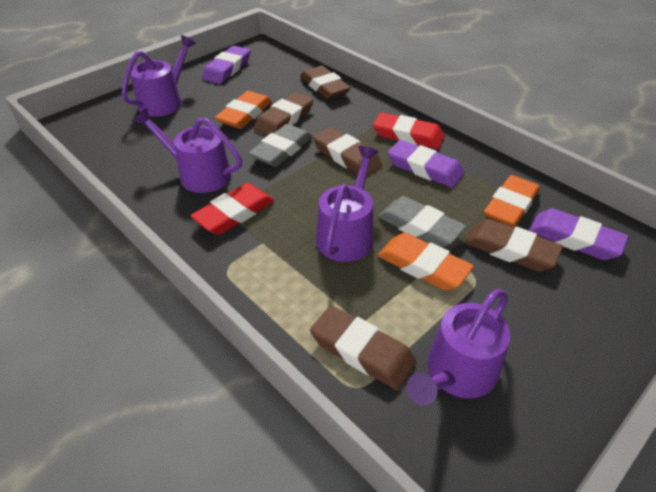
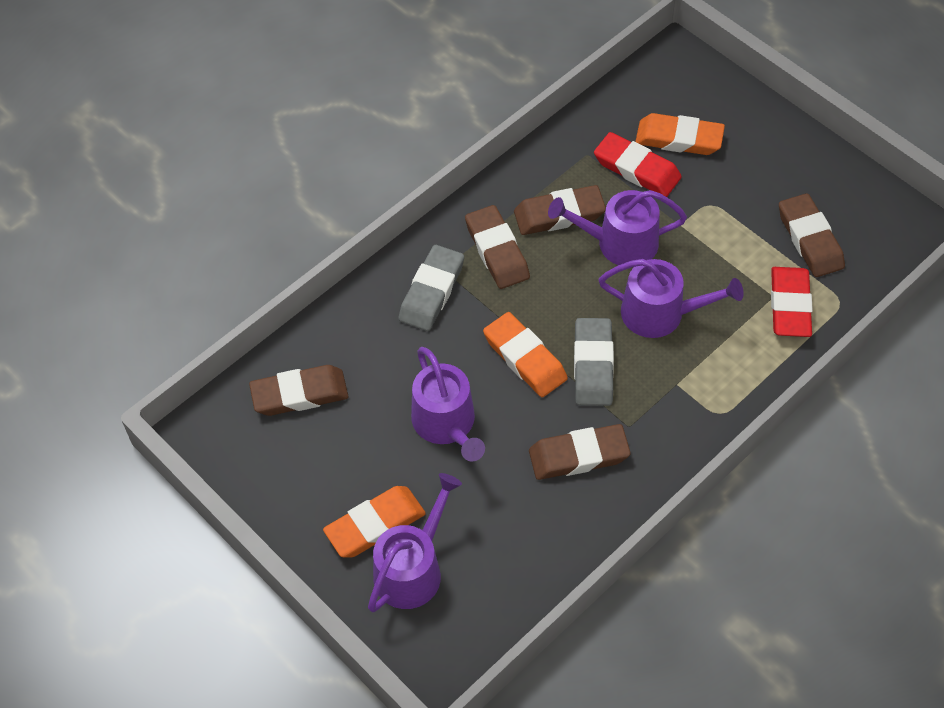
purple eraser: [202,46,251,84] [388,140,464,188] [529,208,628,260] = 3 -> none = 0

